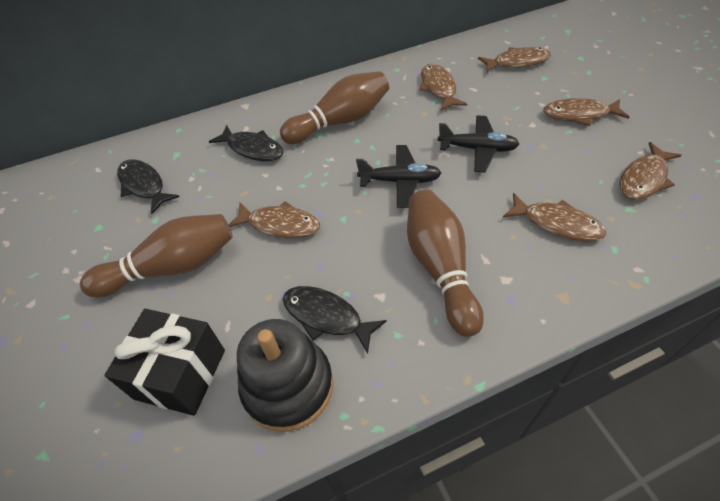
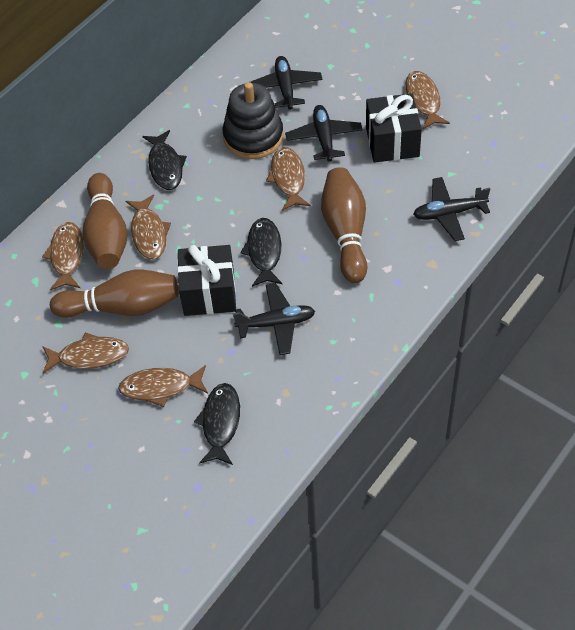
black gift: [104,309,225,416] = 1 -> [177,245,236,316] [366,93,422,163] = 2
black plane: [356,145,441,208] [438,115,519,173] = 2 -> [233,283,315,355] [251,56,322,110] [285,105,363,162] [413,177,490,241] = 4

